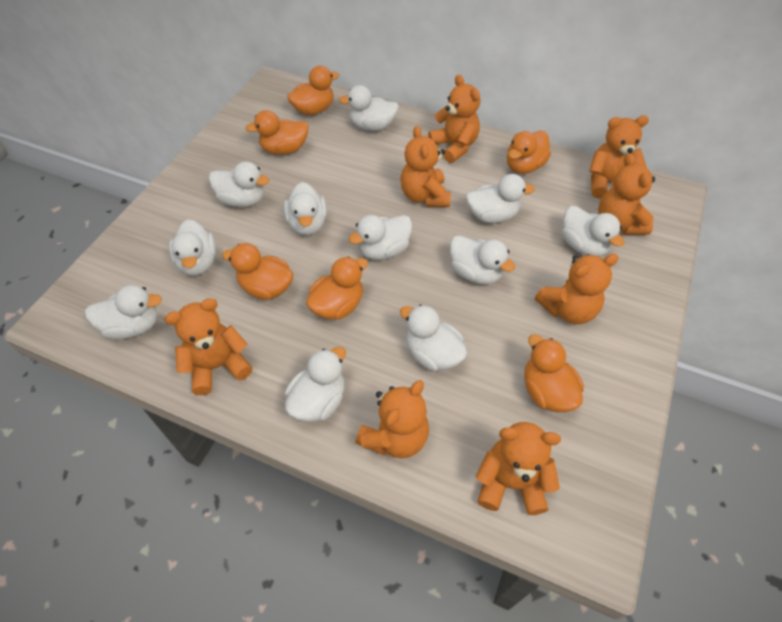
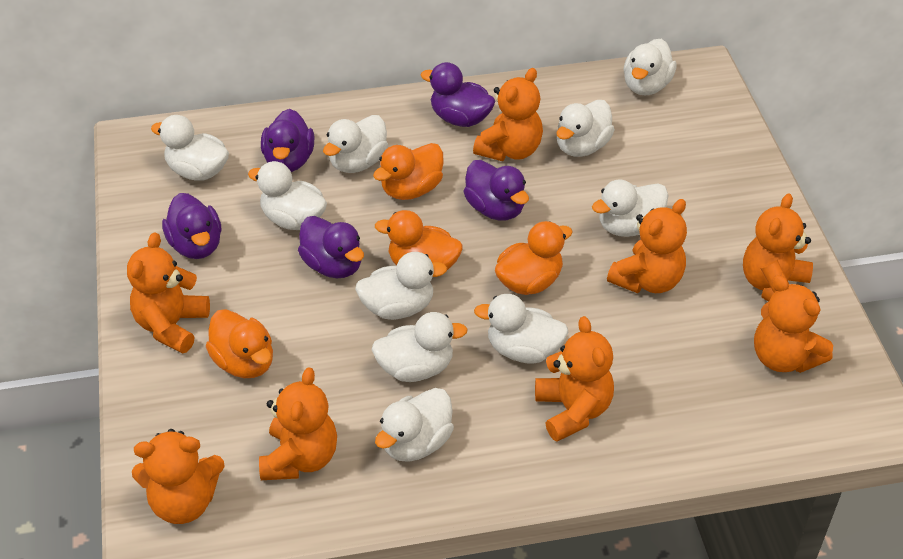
orange duck: [222,243,293,300] [245,110,309,155] [287,66,339,115] [306,256,368,320] [507,130,551,174] [524,334,584,412] = 6 -> [205,309,273,378] [373,143,444,200] [375,210,463,270] [495,221,573,295] = 4
purple duck: none = 0 -> [162,193,222,259] [261,109,315,172] [298,216,364,278] [420,62,495,127] [464,160,529,221] = 5
white duck: [85,285,162,339] [169,219,217,276] [209,161,269,207] [284,182,327,235] [285,347,346,422] [339,85,399,131] [349,215,412,260] [400,305,467,371] [450,235,515,284] [466,174,535,223] [562,206,624,257] = 11 -> [151,115,229,181] [248,161,327,230] [323,115,388,173] [355,252,447,320] [371,312,468,382] [375,388,454,462] [474,294,569,364] [556,100,615,157] [592,180,668,237] [623,39,677,95] = 10

